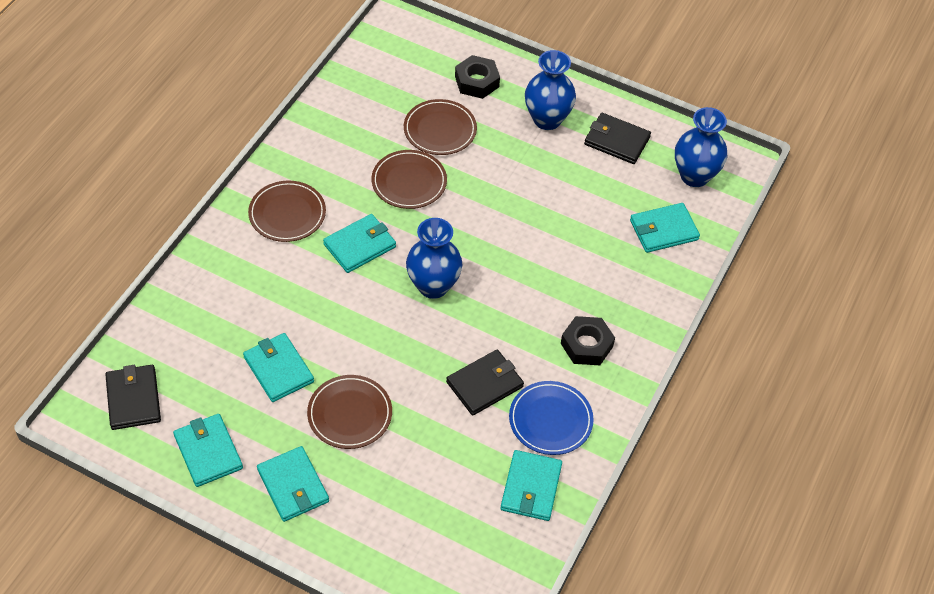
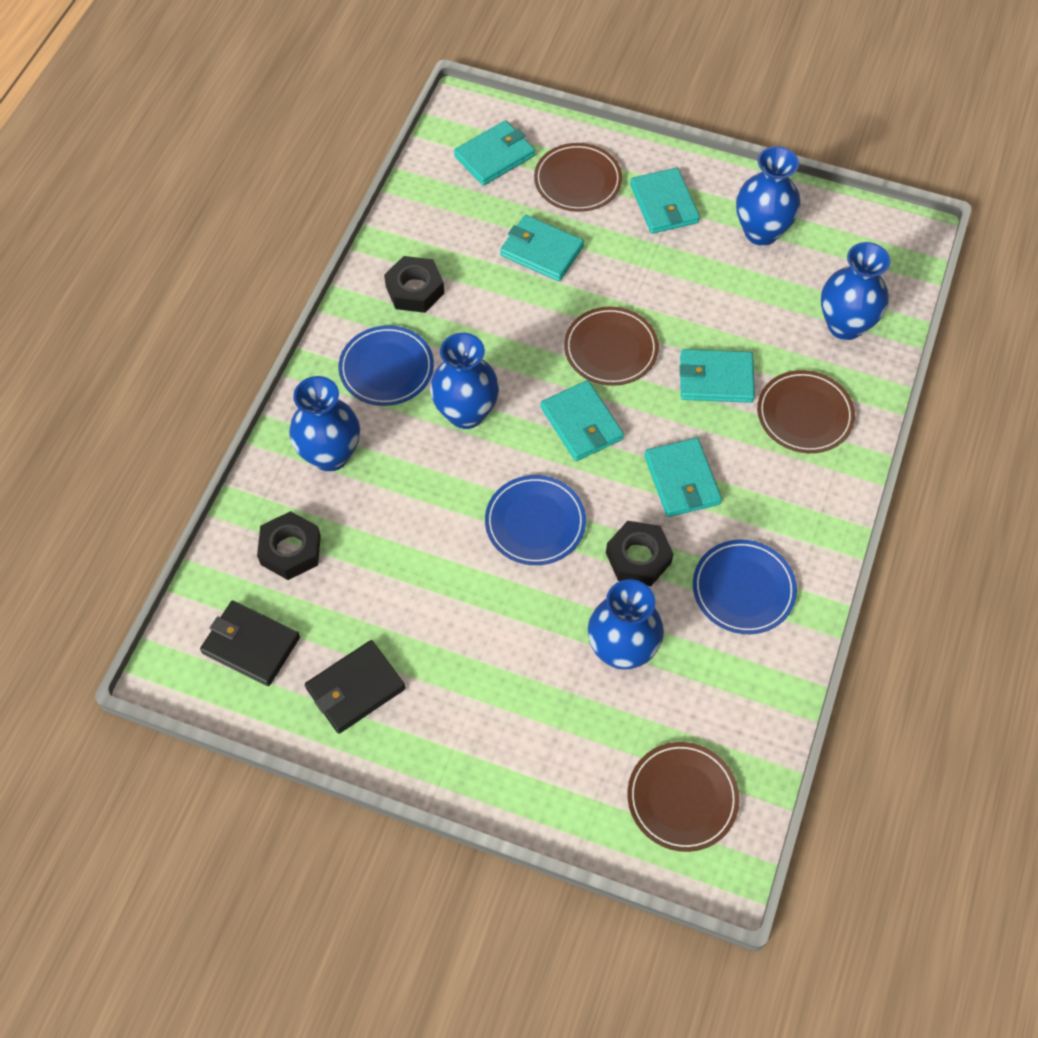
black nut: [455,55,500,99] [561,316,615,365] = 2 -> [257,511,321,580] [384,256,444,313] [606,521,673,586] = 3
black wallet: [105,365,161,430] [446,350,524,416] [584,113,651,164] = 3 -> [200,601,300,686] [305,640,406,734] = 2
blue plate: [509,381,594,455] = 1 -> [338,325,434,406] [485,475,586,565] [693,540,797,634] = 3
blue vase: [406,218,462,299] [525,50,576,130] [675,107,727,187] = 3 -> [289,376,360,472] [430,333,499,429] [588,579,664,669] [736,146,801,246] [821,242,890,340] = 5

